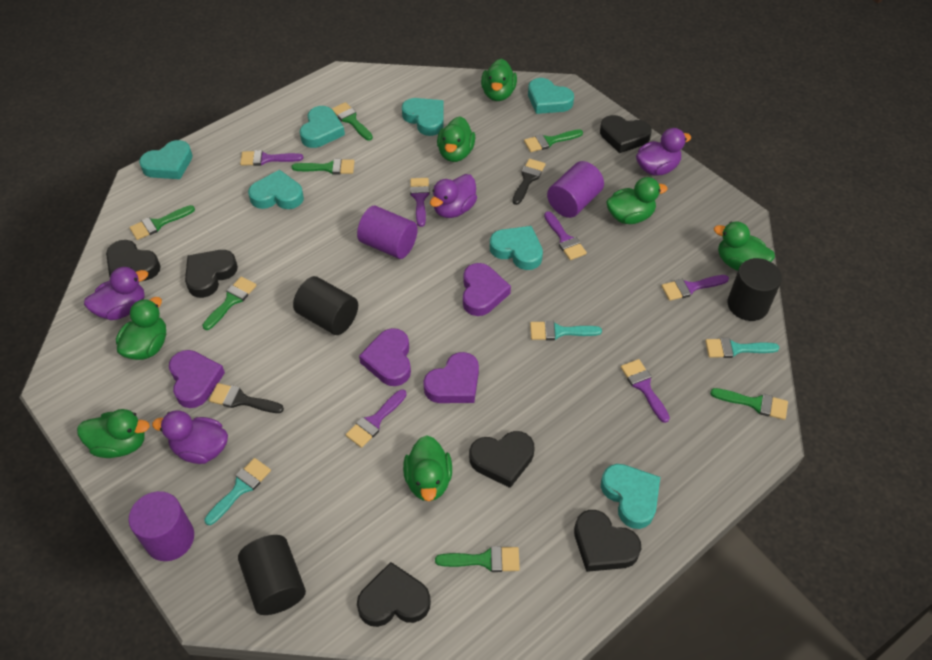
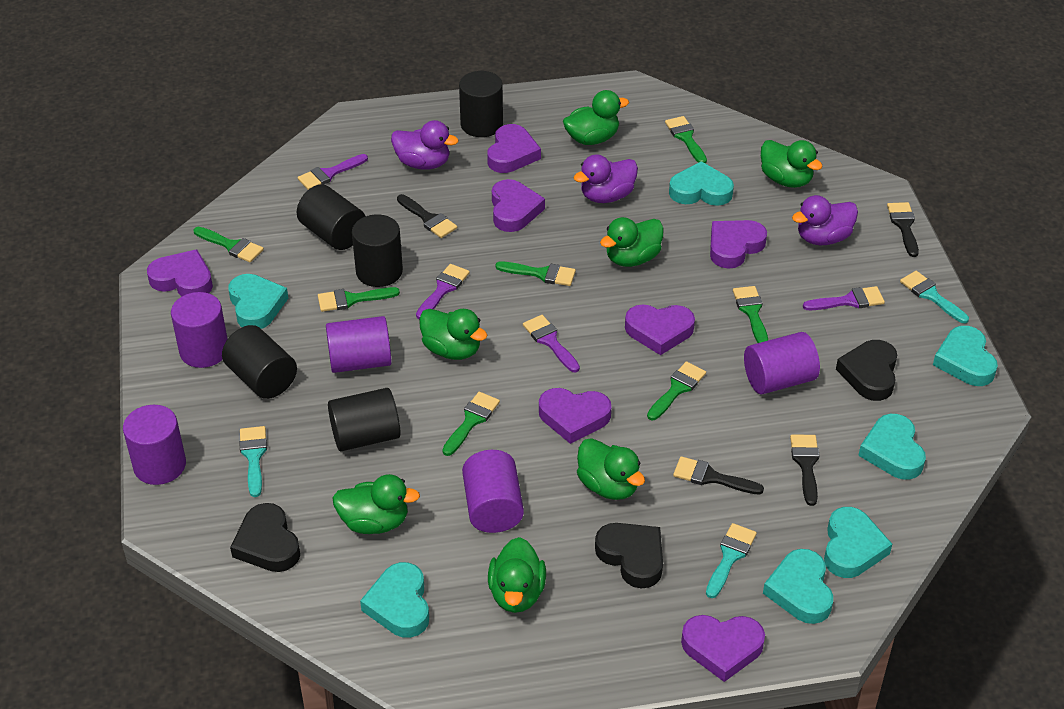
black brush: [209,383,284,413] [512,159,546,205] = 2 -> [397,194,457,238] [673,456,764,495] [790,435,820,506] [887,202,919,257] = 4
black cylinder: [238,535,306,615] [293,276,358,335] [727,258,782,321] = 3 -> [222,325,297,399] [297,184,365,250] [328,388,401,451] [352,214,403,287] [459,71,503,137] = 5
black heart: [106,240,161,281] [185,250,238,298] [357,562,431,627] [469,431,535,488] [574,510,641,572] [600,115,652,153] = 6 -> [230,503,300,572] [595,523,663,589] [836,340,897,401] = 3
purple brush: [240,150,303,166] [346,389,407,448] [410,178,430,227] [544,211,587,260] [621,359,670,423] [661,275,729,301] = 6 -> [298,154,368,190] [416,264,470,319] [523,315,580,372] [803,286,885,310] = 4
purple cylinder: [129,491,194,561] [357,206,418,259] [547,161,604,218] = 3 -> [123,405,186,485] [171,292,228,368] [326,316,392,373] [462,450,524,533] [744,332,820,395] = 5
purple duck: [84,267,148,320] [152,410,228,464] [430,174,477,218] [636,128,691,176] = 4 -> [391,120,459,170] [573,154,638,203] [792,195,858,245] = 3
purple heart: [169,350,225,408] [359,328,411,386] [423,352,479,403] [463,263,511,316] = 4 -> [147,249,213,297] [487,124,541,173] [492,179,545,232] [539,388,611,444] [625,305,695,355] [681,615,765,682] [710,220,767,269] = 7

